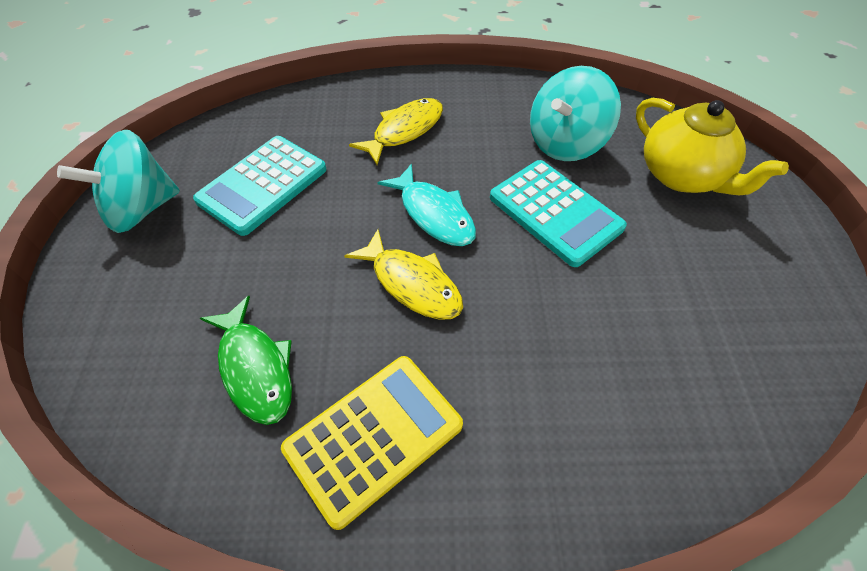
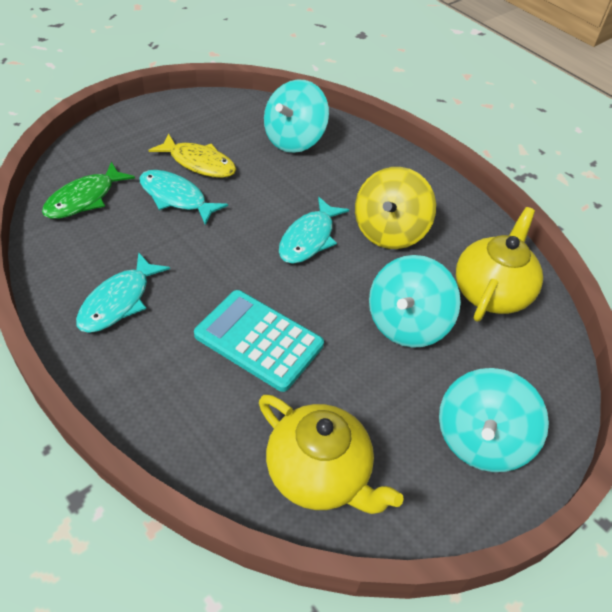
turquoise calculator: [193,136,327,236] [490,160,627,267] = 2 -> [194,290,324,392] = 1
turquoise fish: [378,164,476,246] = 1 -> [76,252,170,333] [139,170,228,225] [279,197,349,264] = 3
turquoise spinning top: [57,130,180,233] [530,66,621,161] = 2 -> [264,79,329,153] [369,255,461,348] [439,368,549,472] = 3
yellow calculator: [281,356,463,530] = 1 -> none = 0
yellow fish: [344,229,463,320] [349,98,443,165] = 2 -> [148,133,236,178] = 1
yellow spinning top: none = 0 -> [355,167,436,249] = 1
yellow teapot: [636,98,789,195] = 1 -> [259,395,404,514] [456,207,543,322] = 2

